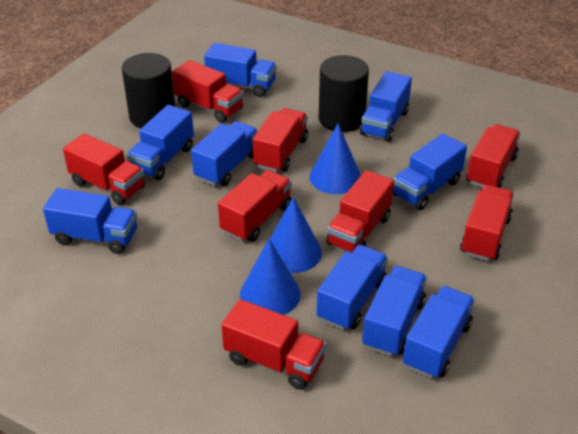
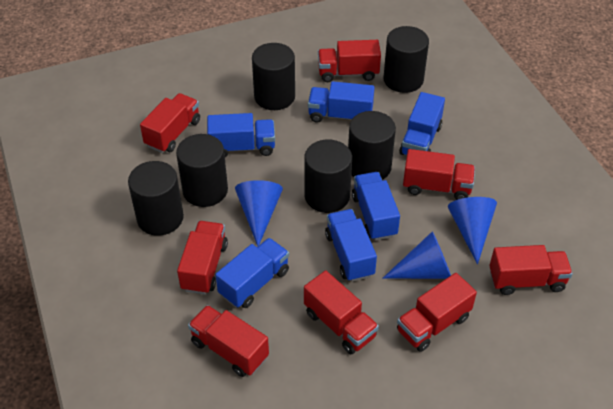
black cylinder: [122,53,175,128] [319,55,369,132] = 2 -> [128,161,184,236] [176,134,228,207] [252,43,295,110] [304,139,352,213] [348,111,396,180] [383,26,429,93] = 6
blue truck: [43,188,137,254] [127,105,194,180] [191,121,258,186] [204,43,277,97] [317,245,388,330] [360,71,412,142] [362,266,427,357] [393,133,467,210] [403,286,475,379] = 9 -> [207,113,275,157] [215,238,289,308] [308,81,375,123] [325,209,377,282] [352,172,400,241] [399,92,445,155] = 6

